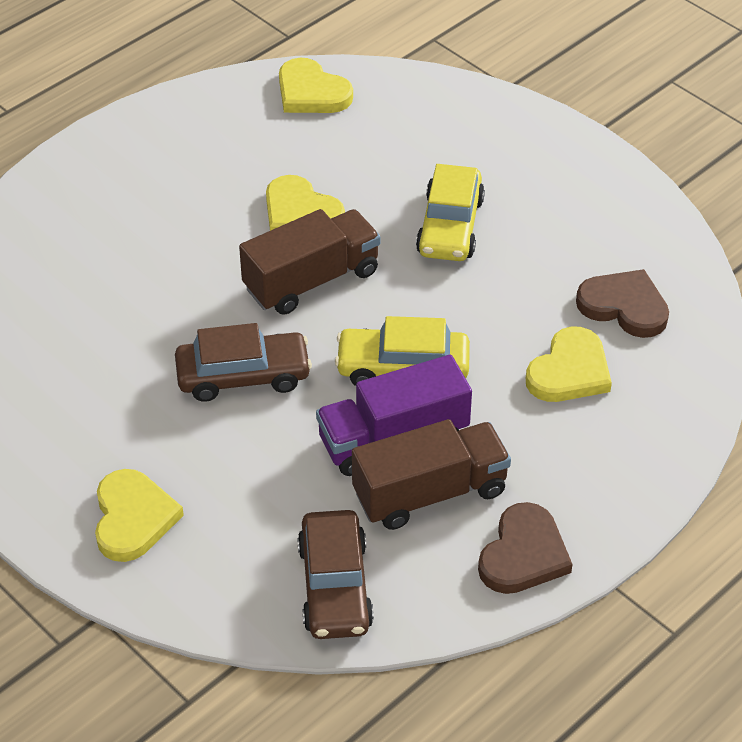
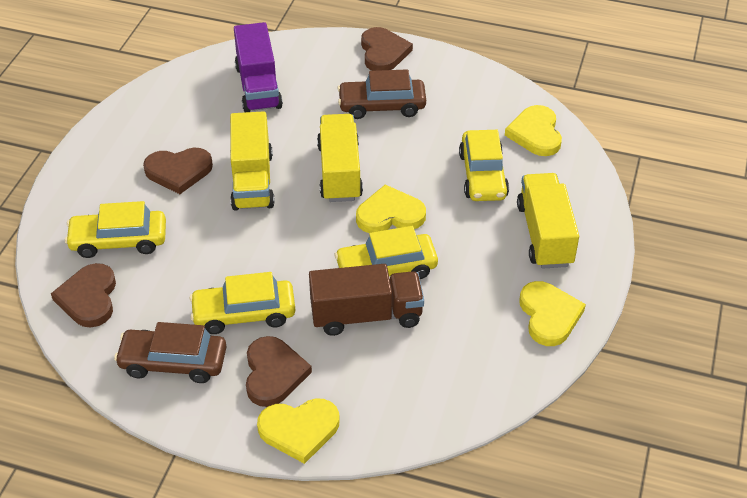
brown heart: [478,502,573,594] [576,269,669,338] = 2 -> [51,263,116,328] [143,148,213,194] [246,336,312,407] [361,27,413,71] = 4
brown truck: [239,209,380,315] [352,419,511,530] = 2 -> [309,264,424,336] = 1
yellow car: [335,316,470,386] [416,164,485,261] = 2 -> [65,201,166,258] [189,272,295,334] [334,226,438,279] [459,130,509,201] = 4
yellow truck: none = 0 -> [230,111,275,210] [317,114,363,202] [517,173,579,269] = 3

